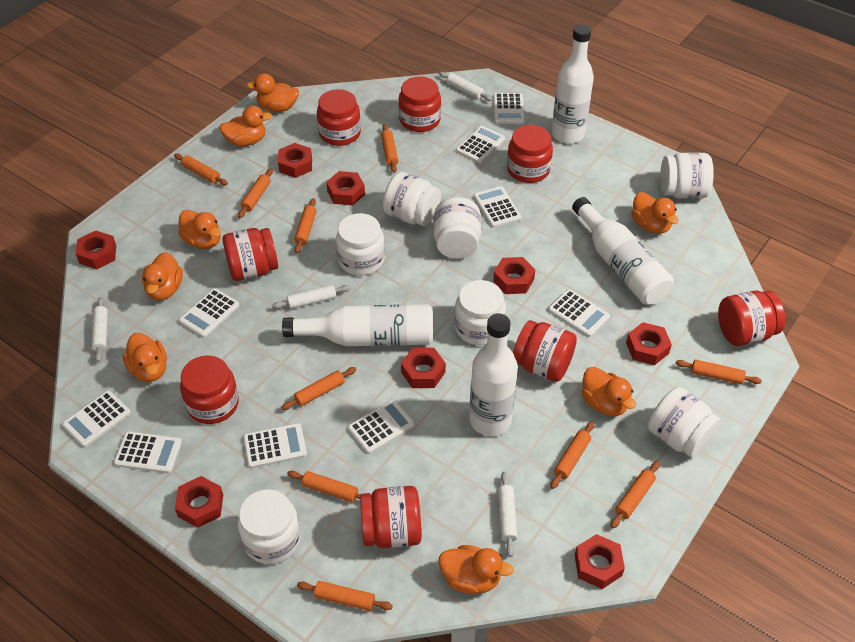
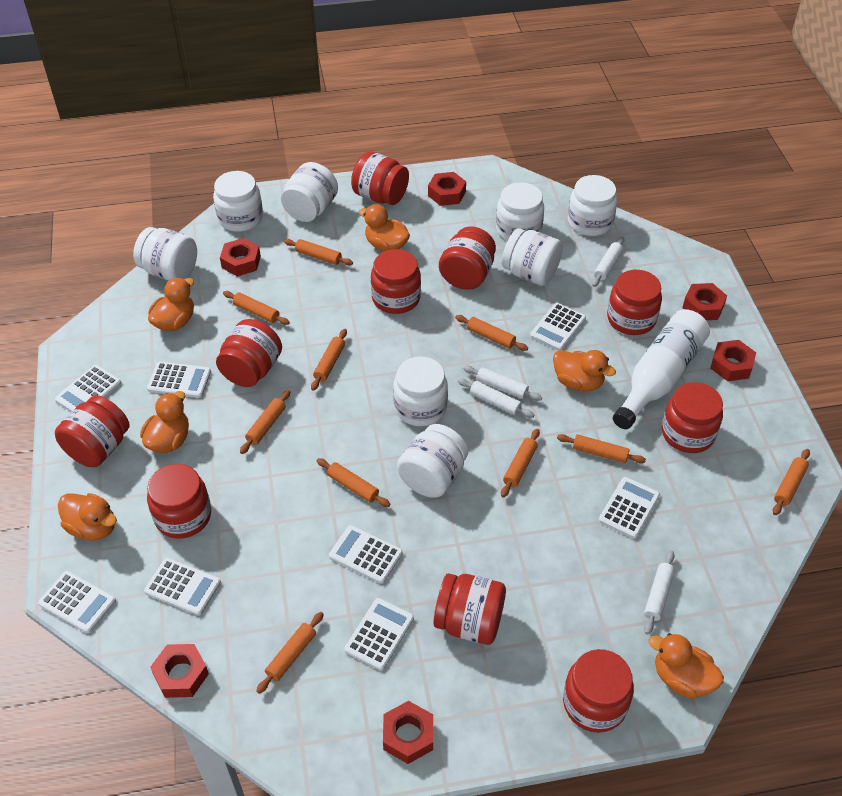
orange duck: [123,333,167,382] [142,252,183,300] [178,210,221,249] [219,106,272,146] [247,73,299,112] [439,545,514,594] [582,367,636,416] [632,192,678,234] = 8 -> [58,493,117,540] [140,391,189,453] [148,278,194,331] [359,204,410,251] [553,350,616,391] [648,633,724,699] = 6
red jar: [180,355,239,424] [222,228,278,281] [317,89,361,146] [360,486,422,548] [398,76,441,132] [507,125,553,183] [513,320,577,382] [718,291,785,346] = 8 -> [55,395,129,467] [147,464,211,539] [216,319,282,387] [351,151,409,205] [371,249,421,314] [434,573,506,645] [439,226,496,290] [563,649,634,733] [607,270,662,335] [662,382,723,453] = 10
red nut: [76,231,116,269] [175,476,223,528] [278,143,312,178] [326,171,365,206] [401,348,446,388] [493,257,535,294] [575,534,625,589] [626,322,672,365] = 8 -> [150,644,209,698] [220,238,261,276] [383,701,433,764] [428,172,466,206] [682,283,727,320] [710,340,756,381] = 6
white bottle: [282,304,433,346] [469,313,518,436] [551,24,594,144] [572,197,674,305] = 4 -> [613,309,710,429] = 1
white calculator: [62,391,131,447] [114,431,182,473] [179,288,239,338] [243,423,307,468] [348,399,415,454] [456,126,505,163] [474,186,521,228] [493,93,525,124] [548,289,610,337] = 9 -> [38,571,116,633] [55,365,121,412] [144,558,221,616] [147,362,211,398] [329,525,403,584] [345,598,414,671] [530,303,586,351] [599,477,660,539] = 8
white jar: [238,489,301,564] [336,213,385,275] [383,172,441,226] [433,197,481,259] [454,280,506,345] [648,387,721,458] [660,152,714,199] = 7 -> [133,227,197,281] [213,171,263,232] [281,162,338,222] [393,357,448,426] [397,424,468,498] [496,182,544,241] [502,228,563,286] [568,175,617,236] = 8

